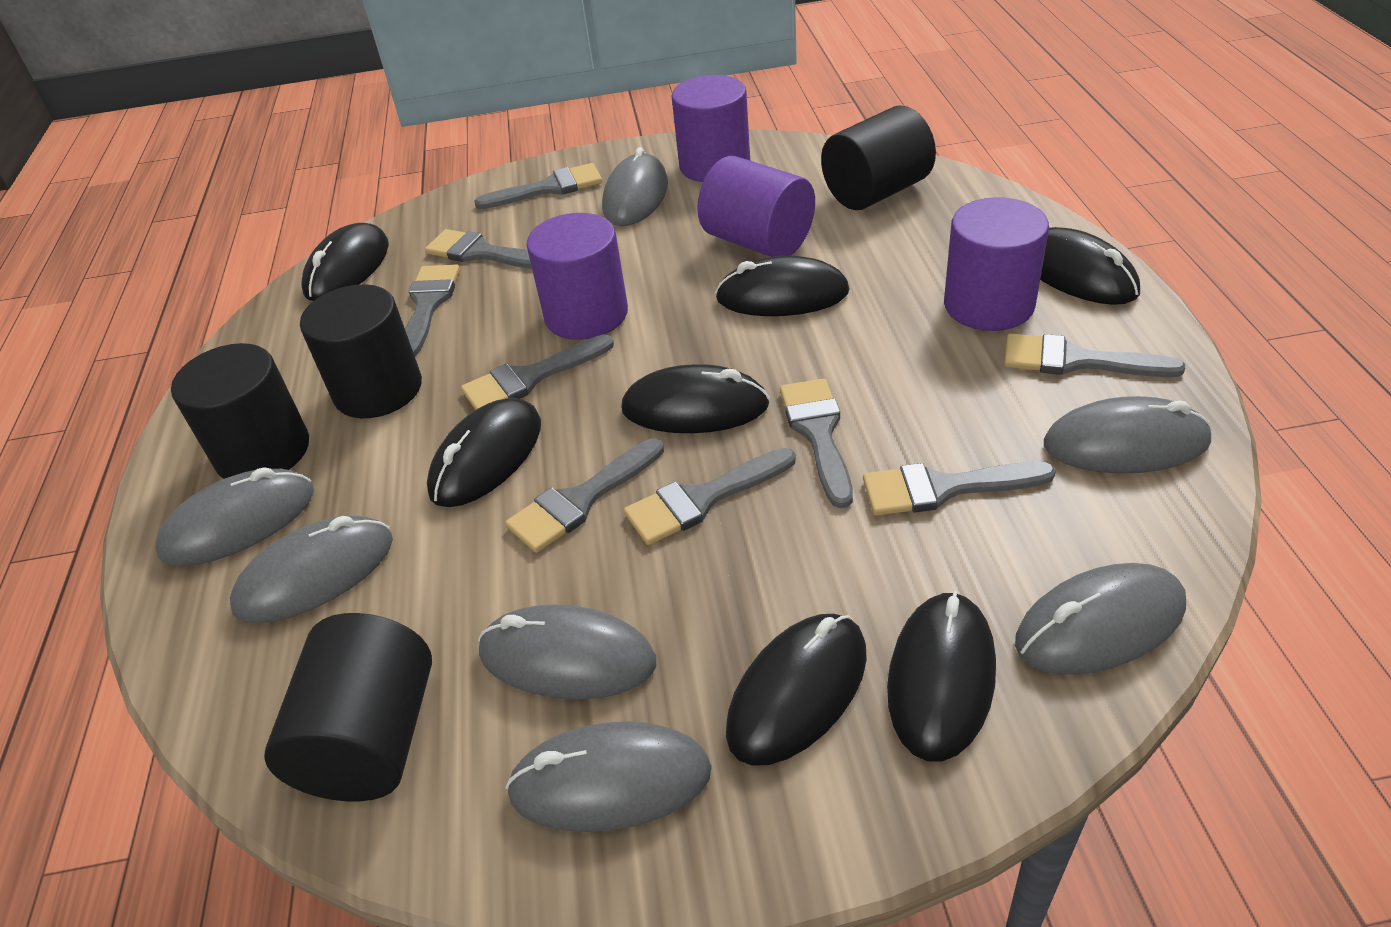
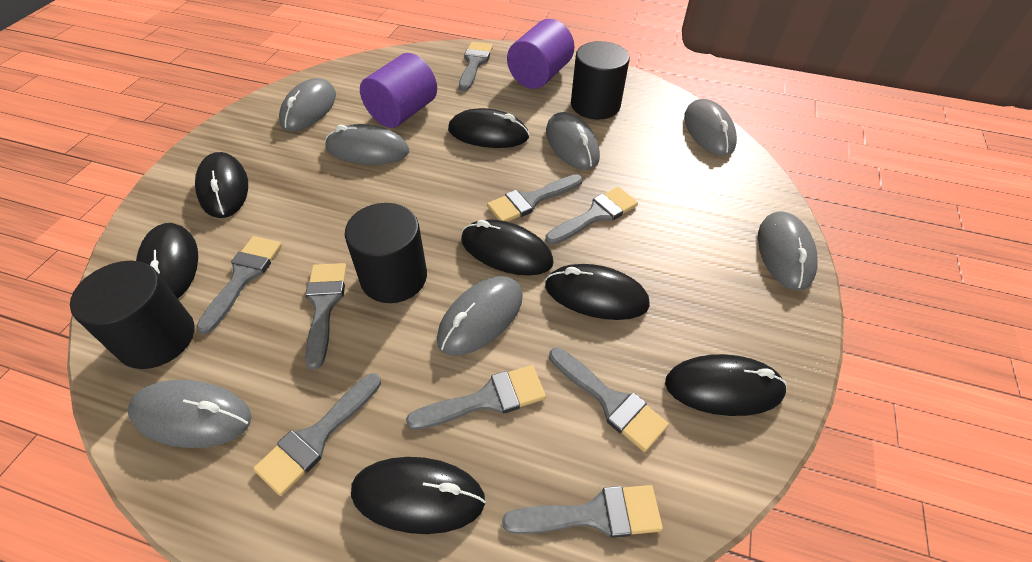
black cylinder: [171,343,309,479] [264,613,432,801] [300,284,422,418] [821,106,936,210] = 4 -> [70,261,194,369] [345,203,427,303] [571,41,629,119] = 3
purple cylinder: [527,213,628,340] [672,75,750,182] [697,156,815,257] [944,197,1049,331] = 4 -> [360,53,437,128] [507,19,574,89] = 2

